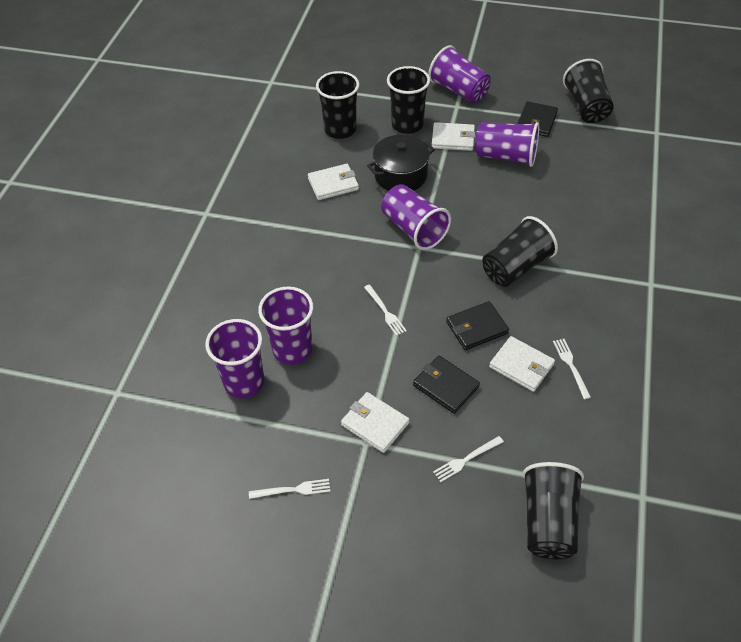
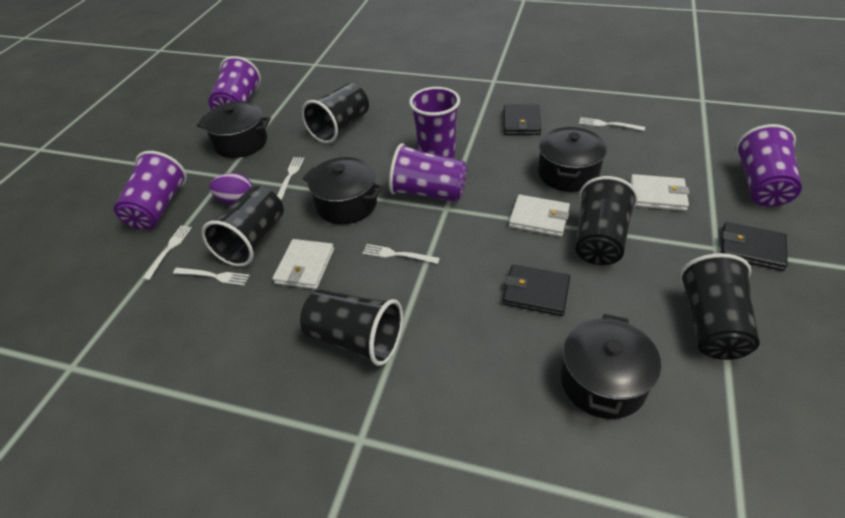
black pot: [367,135,435,191] = 1 -> [197,101,271,158] [303,157,383,225] [538,127,607,192] [561,314,661,419] = 4
purple egg: none = 0 -> [210,173,253,205] = 1
white fork: [249,479,330,499] [364,284,407,336] [433,436,504,482] [553,339,591,399] = 4 -> [142,226,192,280] [173,268,250,286] [277,157,304,200] [362,244,440,264] [579,117,645,131] = 5
white wallet: [308,164,359,200] [341,392,410,453] [432,122,476,151] [489,336,555,392] = 4 -> [272,239,334,289] [509,195,570,237] [630,174,690,211] = 3

